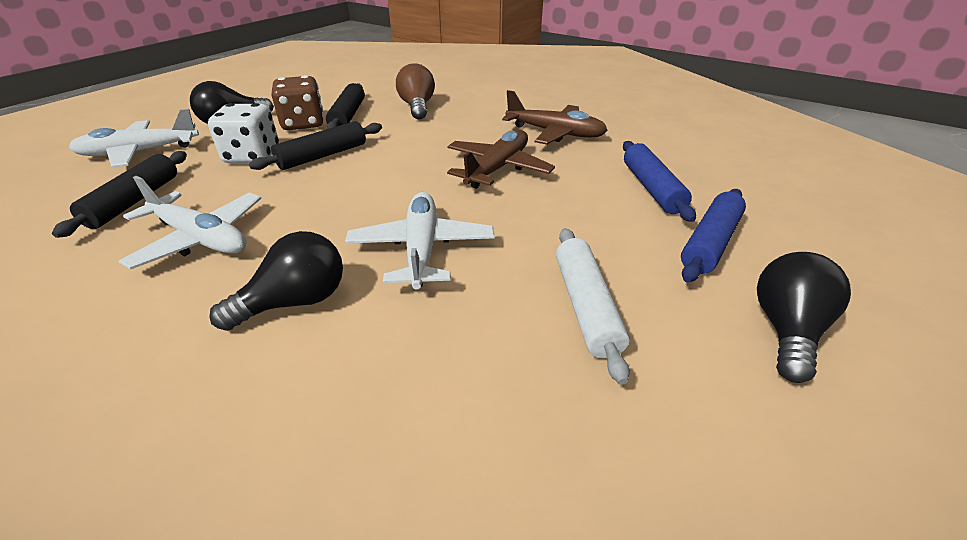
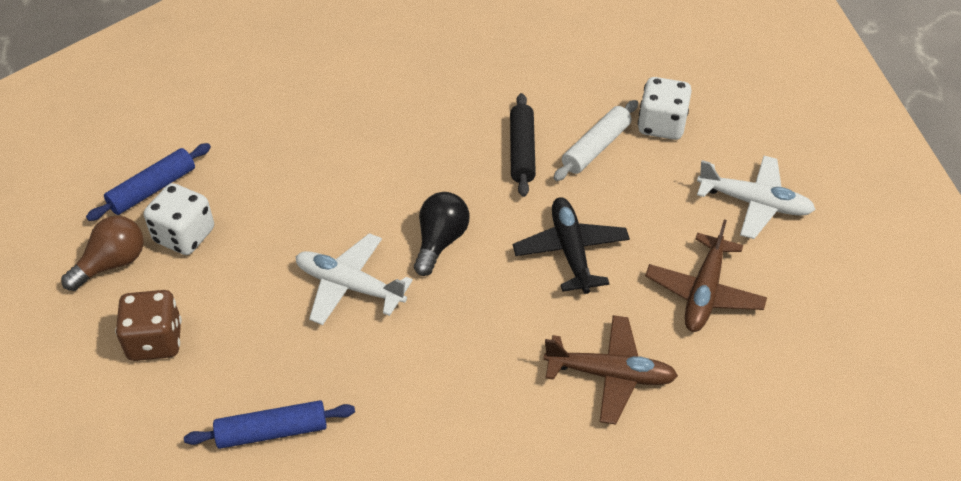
black light bulb: [190,81,274,124] [209,231,343,331] [757,252,851,383] = 3 -> [414,192,469,276] = 1
black plane: none = 0 -> [513,197,630,294] = 1
black rolling pin: [52,151,187,238] [249,121,382,170] [326,83,365,129] = 3 -> [510,93,536,197] = 1
white dice: [208,103,279,163] = 1 -> [144,183,214,255] [638,77,692,140] = 2
white plane: [69,109,199,168] [118,176,261,269] [345,192,495,289] = 3 -> [296,233,413,325] [697,156,816,239] = 2

